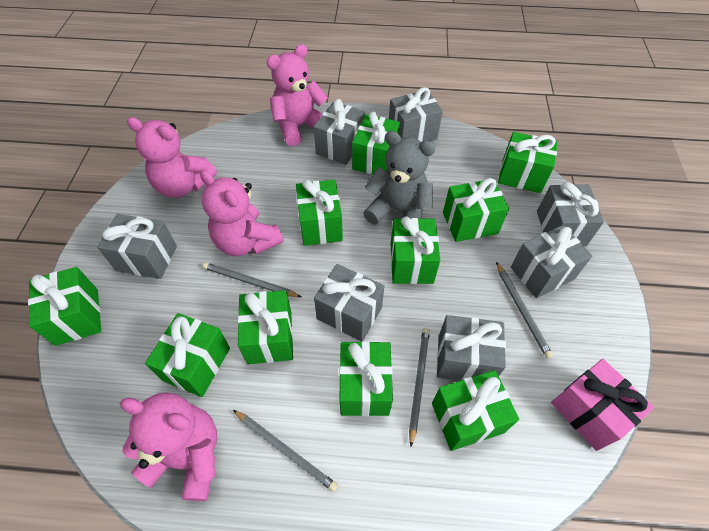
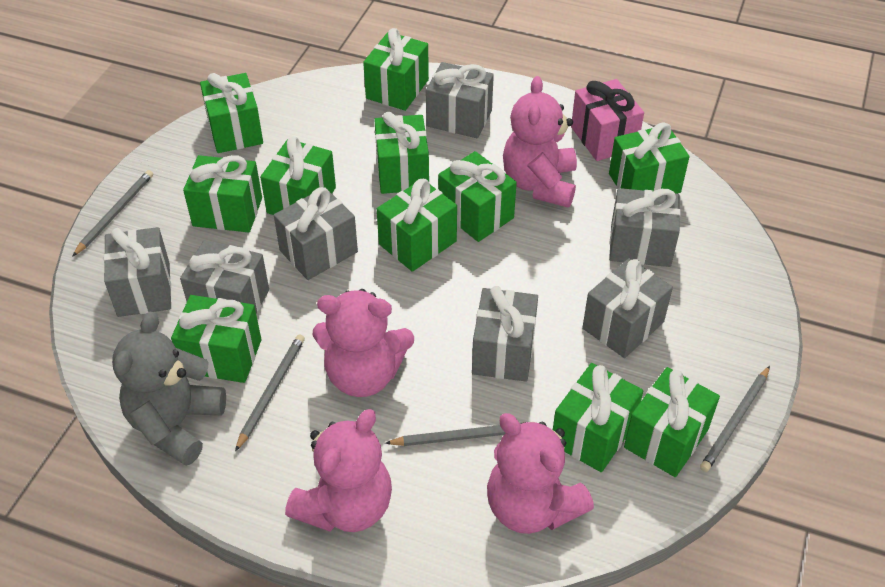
green gift: [28,267,101,346] [145,313,230,397] [238,290,293,364] [296,179,343,246] [339,341,393,416] [352,112,400,174] [391,216,440,284] [432,370,519,451] [443,178,509,242] [498,132,558,193] = 10 -> [171,295,261,383] [183,155,262,232] [200,73,263,153] [260,136,336,215] [363,28,429,111] [374,112,429,194] [377,179,457,272] [438,151,517,242] [553,363,643,472] [609,122,690,194] [624,367,720,477] = 11

